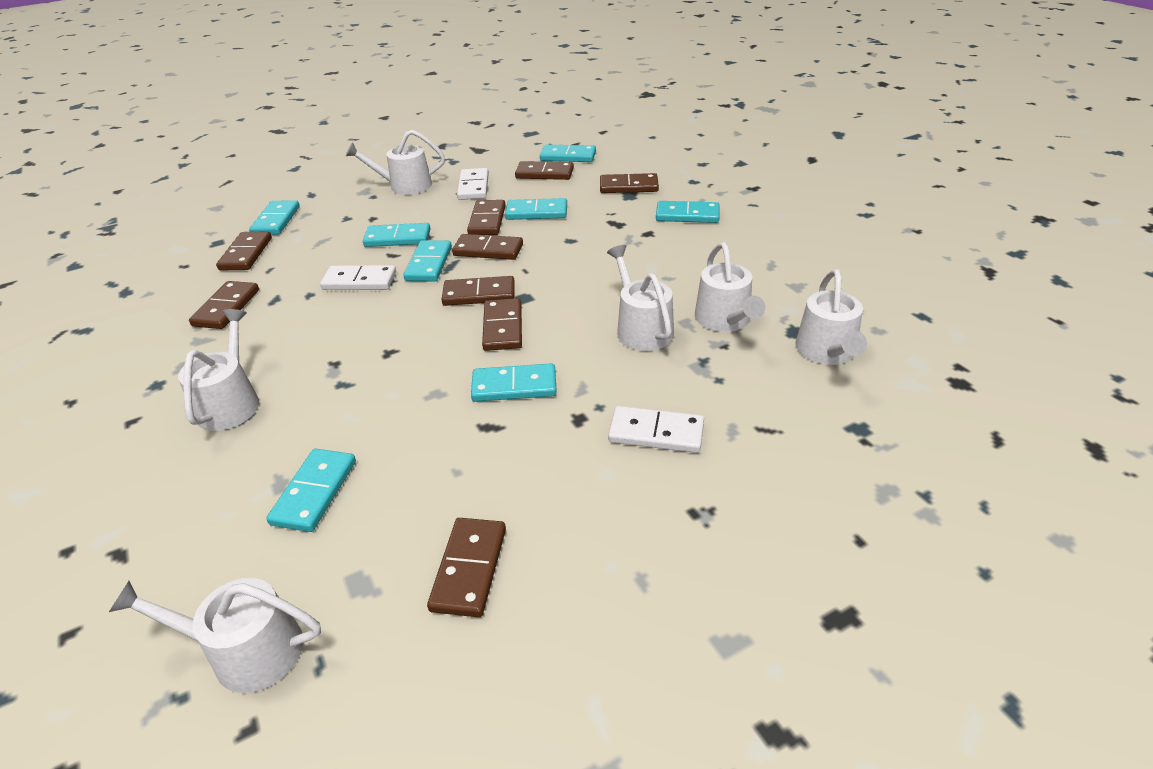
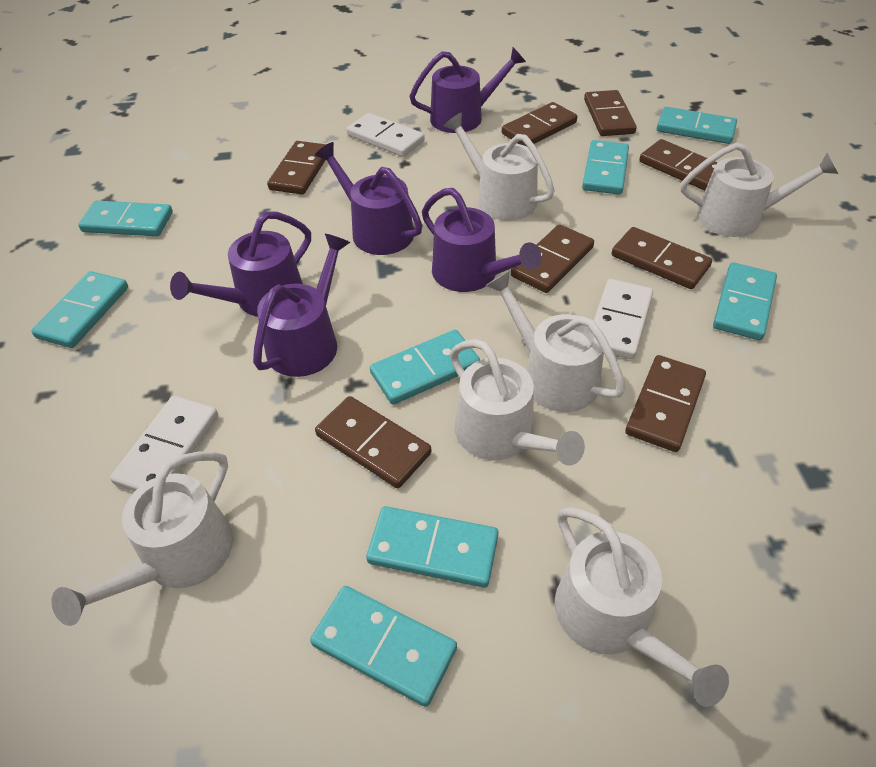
brown domino: [189,281,259,329] [216,231,272,270] [427,518,506,617] [442,276,515,306] [452,234,523,260] [467,200,506,235] [482,298,522,351] [515,161,574,180] [600,173,659,193] = 9 -> [267,141,327,195] [315,396,432,488] [502,102,577,146] [511,224,594,293] [584,90,636,136] [611,227,712,289] [625,355,706,452] [639,139,718,191] = 8
purple watering can: none = 0 -> [170,211,311,317] [253,234,350,377] [315,142,423,255] [409,47,526,133] [422,188,541,292] = 5

